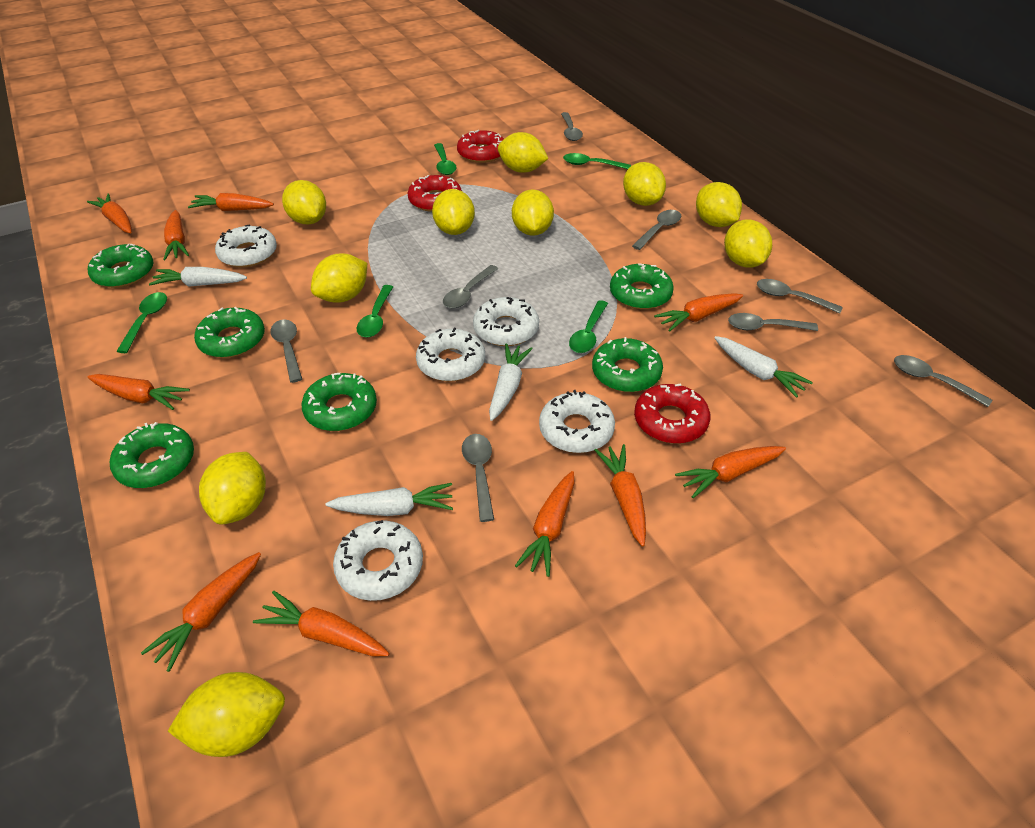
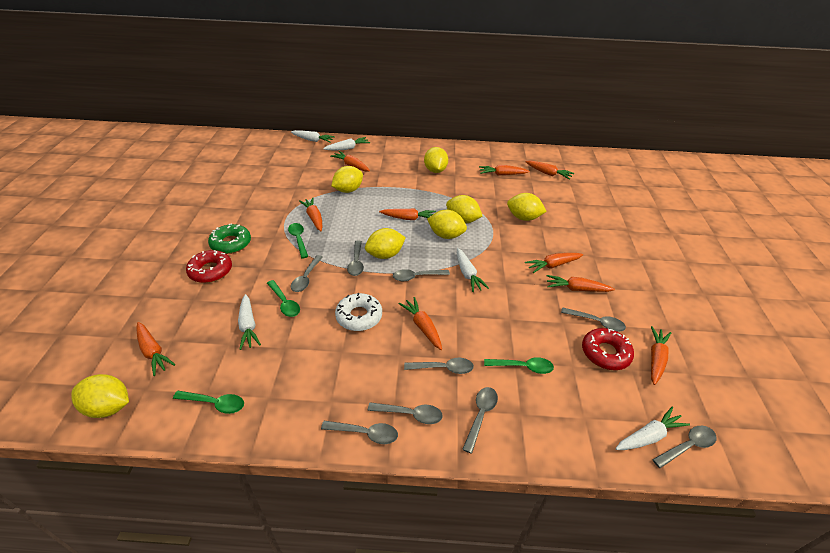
green donut: [88,244,154,288] [110,422,194,488] [194,307,265,358] [301,373,377,431] [592,337,663,392] [610,263,674,309] = 6 -> [208,223,251,254] = 1
green spoon: [116,292,167,353] [357,285,393,338] [434,143,457,175] [563,153,631,169] [569,300,608,353] = 5 -> [173,391,244,414] [267,280,300,317] [288,223,308,258] [484,357,554,374] = 4
grey spoon: [270,319,302,383] [443,265,498,308] [462,434,494,522] [561,112,583,141] [632,210,681,250] [728,313,818,331] [757,279,843,314] [894,355,992,407] = 8 -> [291,255,323,292] [321,421,398,444] [347,241,364,276] [368,402,443,424] [393,269,450,281] [404,358,474,374] [462,387,498,454] [561,307,626,332] [652,426,717,468] = 9
red donut: [408,175,462,212] [457,130,504,163] [634,383,710,444] = 3 -> [186,250,232,283] [582,328,634,370] = 2
white carrot: [149,267,247,287] [326,483,453,516] [489,343,533,421] [715,336,813,398] = 4 -> [238,294,261,350] [291,130,335,142] [323,137,370,150] [457,248,489,292] [616,407,690,450] = 5
white donut: [215,224,277,267] [333,520,423,601] [416,328,485,381] [473,297,539,346] [539,390,615,453] = 5 -> [335,293,382,331] = 1
yellow lemon: [168,672,285,757] [199,452,266,524] [282,180,326,225] [311,254,367,303] [432,189,475,235] [498,132,548,173] [512,189,554,236] [623,162,666,206] [696,182,742,227] [724,219,772,268] = 10 -> [71,374,129,418] [331,166,363,193] [365,228,406,259] [424,147,448,173] [427,210,467,239] [446,195,482,224] [507,193,547,221] = 7

